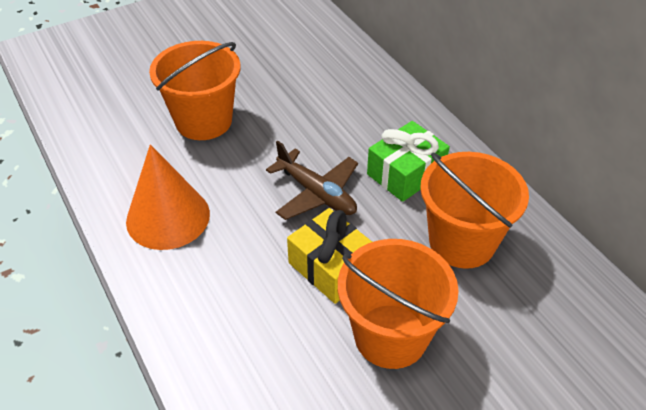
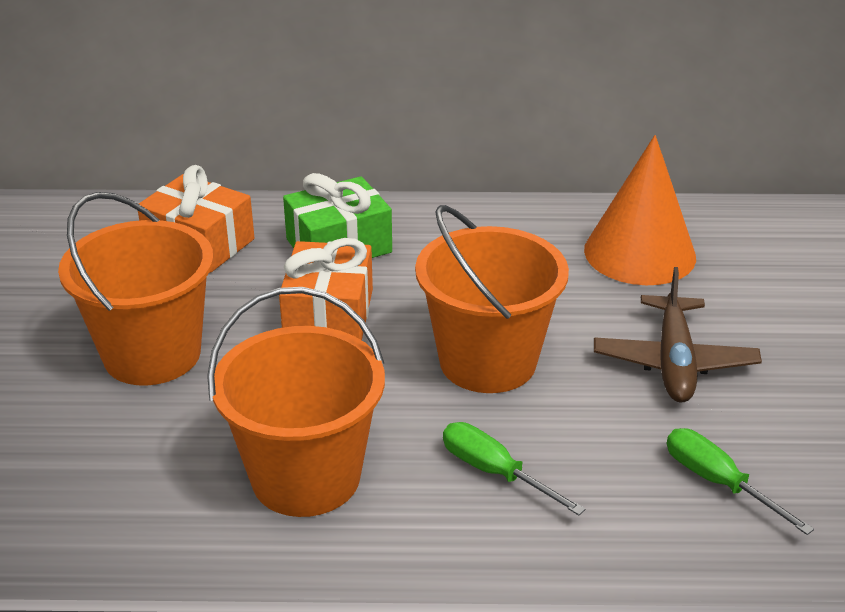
green screwdriver: none = 0 -> [443,422,586,515] [667,428,814,535] = 2
orange gift: none = 0 -> [138,165,254,273] [279,238,373,340] = 2
yellow gift: [287,208,372,304] = 1 -> none = 0

